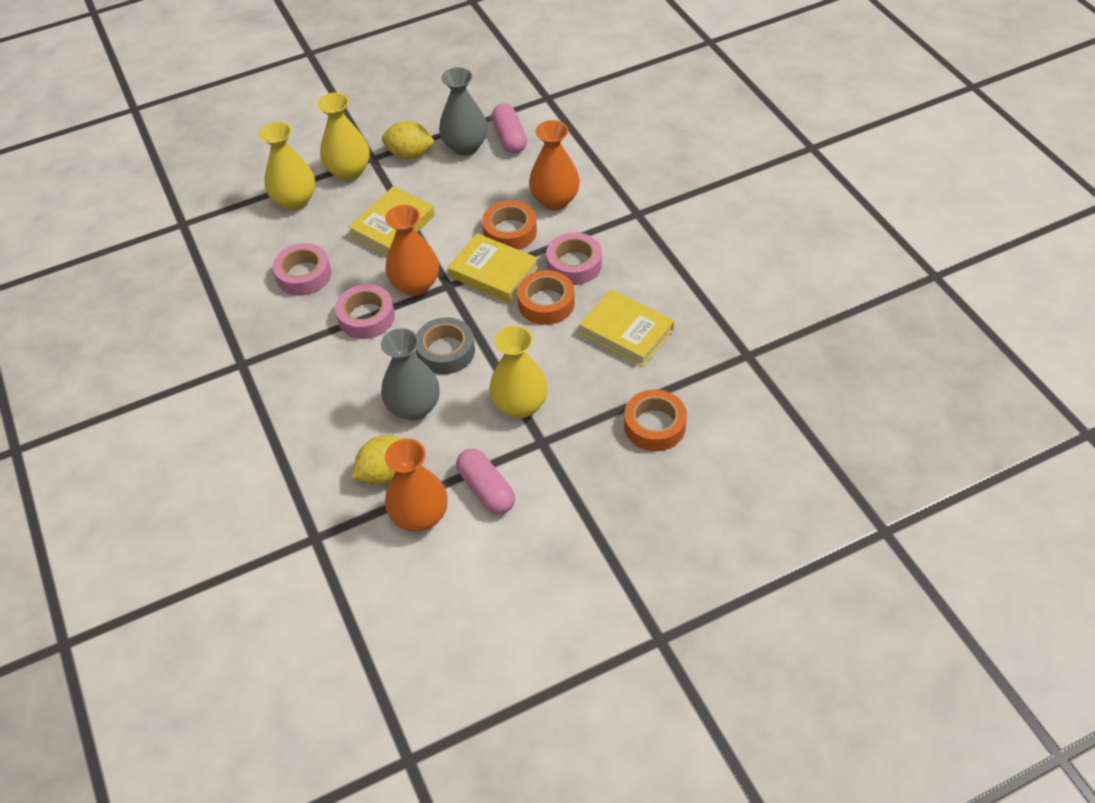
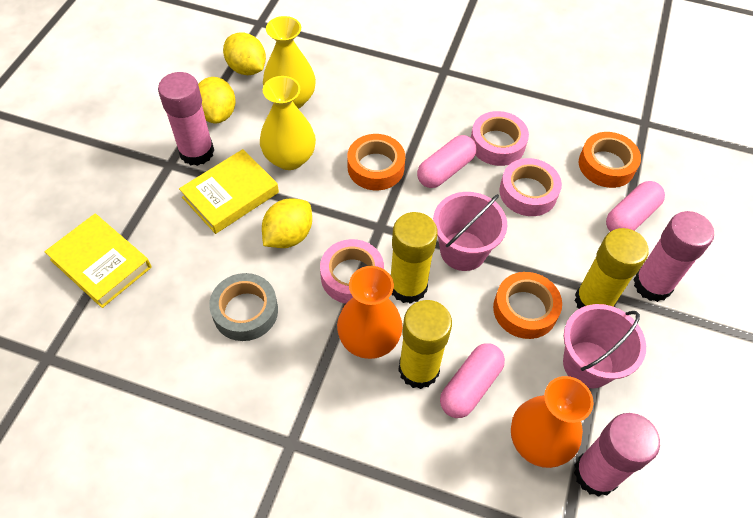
grey vase: [381,328,440,421] [439,67,488,156] = 2 -> none = 0
orange vase: [385,205,439,296] [385,439,447,532] [529,120,580,210] = 3 -> [337,266,403,359] [511,376,593,468] = 2
pink bucket: none = 0 -> [433,192,507,271] [563,304,646,388] = 2
pink capsule: [456,448,515,514] [491,104,527,153] = 2 -> [417,135,477,188] [440,343,505,418] [606,181,665,232] = 3
pink glue stick: none = 0 -> [158,72,214,166] [574,413,660,497] [633,211,714,302] = 3
yellow book: [348,186,435,255] [448,233,539,303] [579,289,674,367] = 3 -> [44,214,152,308] [179,149,279,234] = 2
yellow glue stick: none = 0 -> [390,212,438,304] [398,300,452,389] [575,228,649,309] = 3
yellow lemon: [352,435,402,485] [382,121,435,159] = 2 -> [198,77,236,123] [223,32,266,75] [262,198,312,248] = 3
yellow vase: [259,122,315,210] [317,93,370,181] [489,326,548,418] = 3 -> [260,76,316,170] [263,16,316,109] = 2

